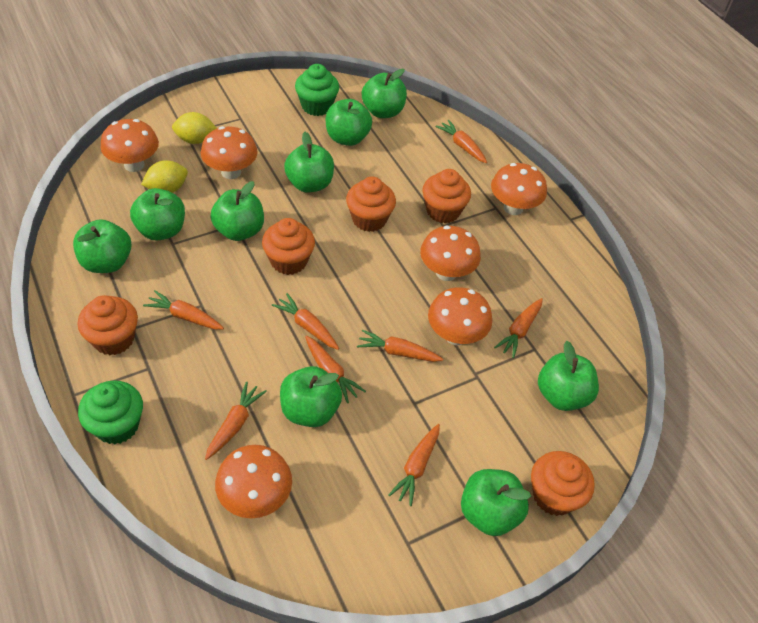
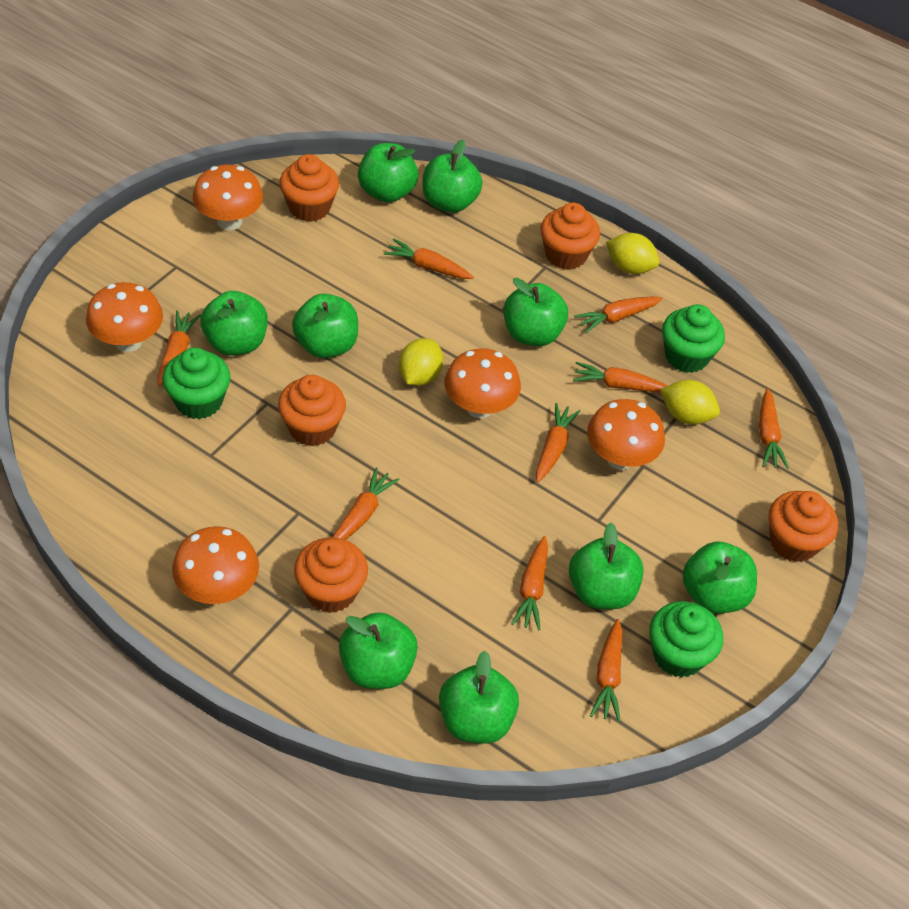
green cupcake: [78,380,143,444] [295,64,339,116] = 2 -> [162,348,231,419] [649,601,723,678] [662,304,725,373] = 3
orange carrot: [143,290,224,330] [205,382,267,460] [272,293,339,350] [305,336,366,403] [357,329,443,362] [388,424,440,506] [435,120,487,163] [494,298,543,358] = 8 -> [157,310,201,386] [333,468,400,540] [384,239,474,279] [511,536,548,631] [536,403,581,483] [573,362,667,393] [574,296,663,333] [590,619,622,722] [759,389,789,469] = 9
orange mushroom: [100,119,159,172] [201,126,258,179] [215,445,292,518] [420,226,481,281] [428,287,492,345] [491,163,547,215] = 6 -> [86,282,163,352] [172,526,259,604] [193,165,263,230] [444,348,521,418] [587,399,665,470] = 5
yellow lemon: [141,160,188,193] [172,112,217,144] = 2 -> [399,338,443,386] [606,233,660,274] [660,380,720,425] = 3

